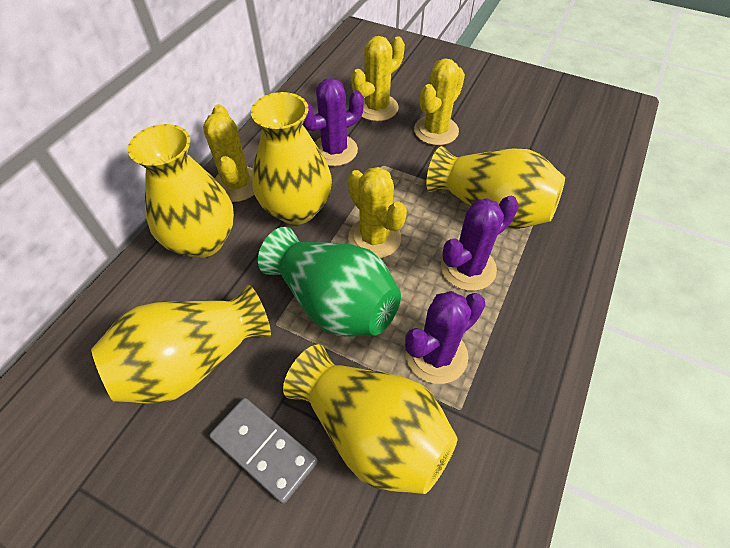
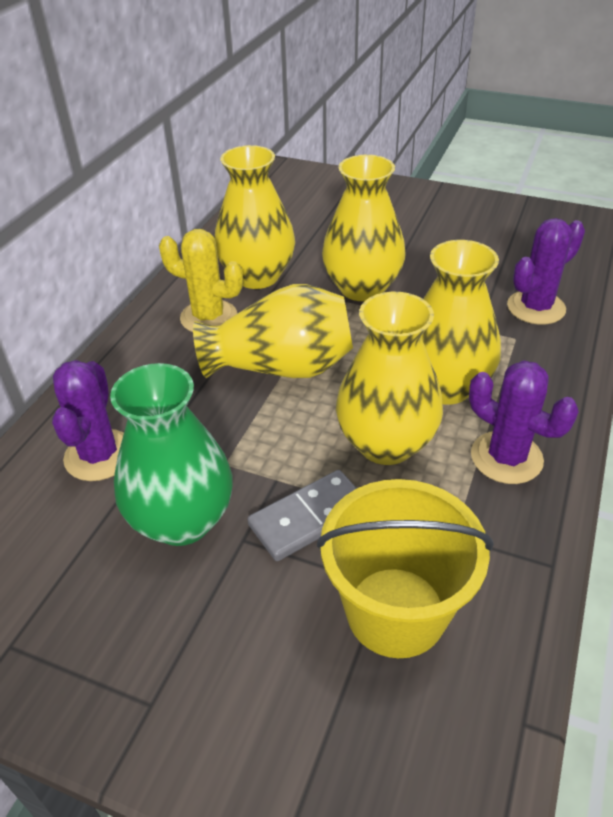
yellow bucket: none = 0 -> [317,479,493,658] = 1
yellow cactus: [203,104,254,202] [348,167,407,258] [351,36,405,121] [414,58,465,145] = 4 -> [159,229,243,332] = 1

